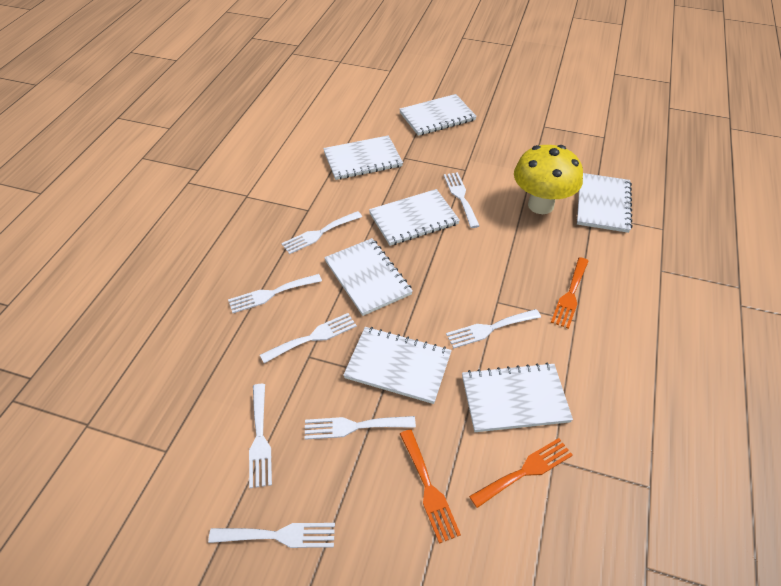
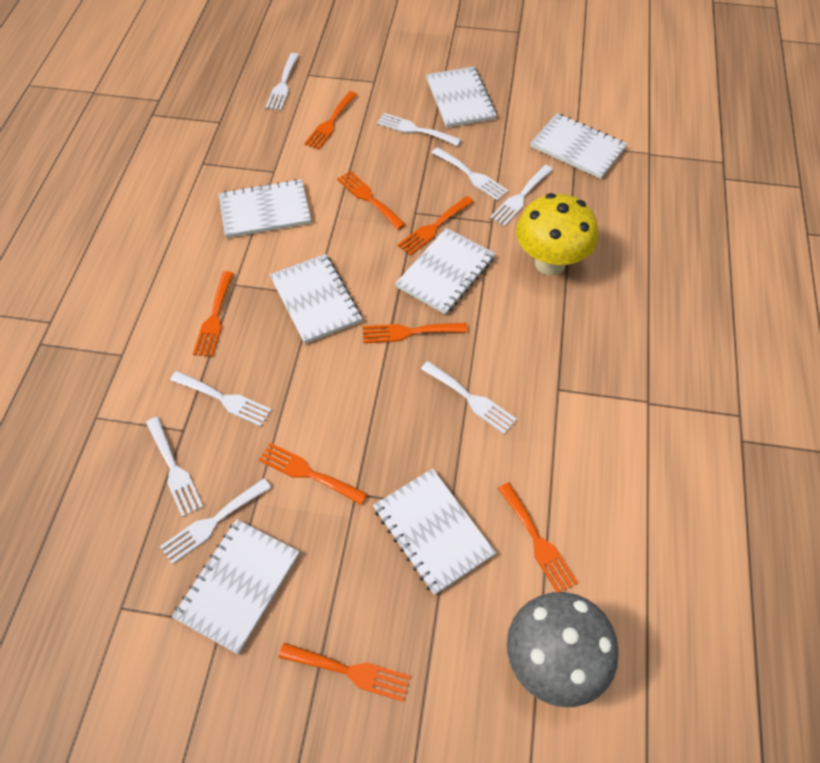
grey mushroom: none = 0 -> [507,592,619,707] = 1
orange fork: [400,429,461,544] [469,438,573,508] [551,257,589,329] = 3 -> [193,271,234,357] [259,443,367,505] [279,643,410,702] [304,91,357,150] [337,171,406,230] [363,323,468,343] [397,196,474,255] [498,482,578,592] = 8

